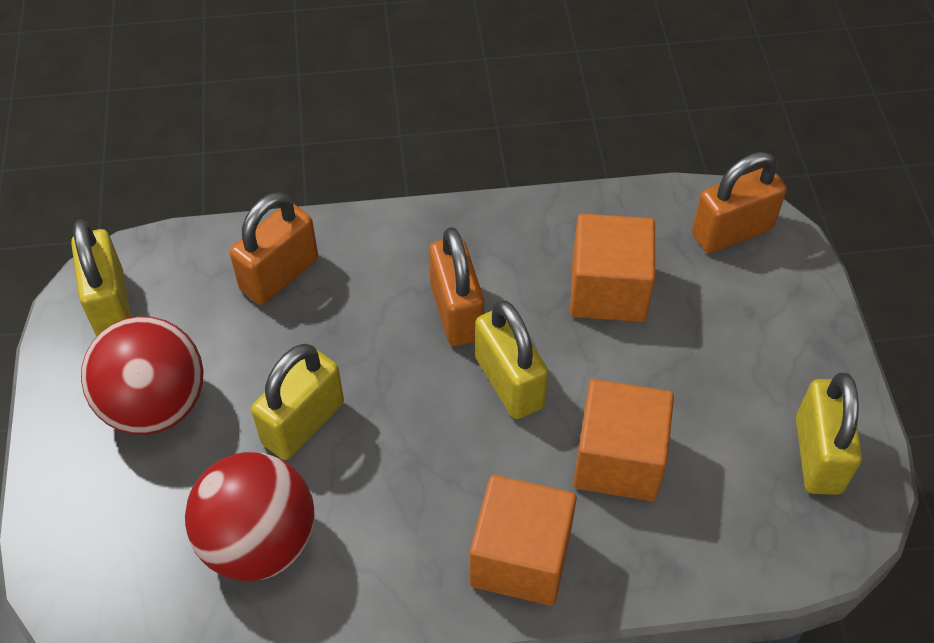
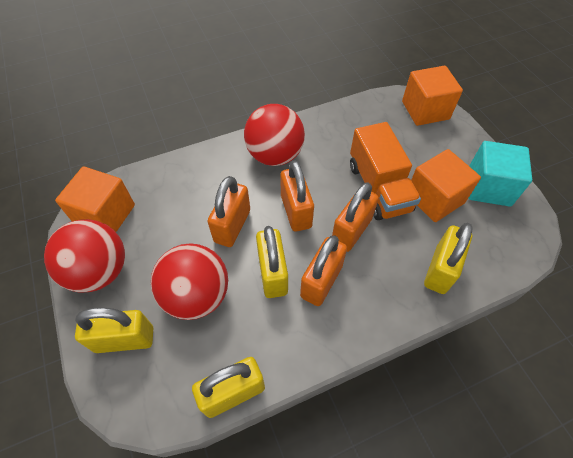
orange padlock: [229,192,318,305] [429,227,484,346] [692,152,787,253] = 3 -> [208,176,250,247] [280,161,314,232] [300,235,347,306] [332,182,379,252] = 4
orange truck: none = 0 -> [350,122,421,220] = 1
red ball: [81,316,204,435] [185,452,315,581] = 2 -> [44,219,125,293] [151,243,228,320] [244,104,305,166] = 3
turquoise cube: none = 0 -> [469,141,532,207] = 1

